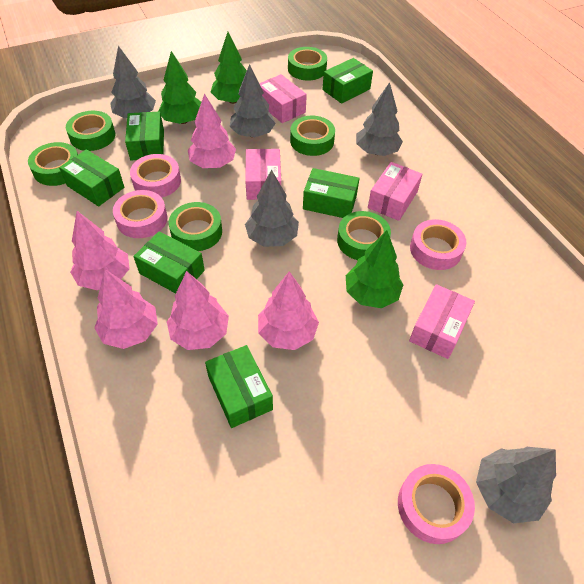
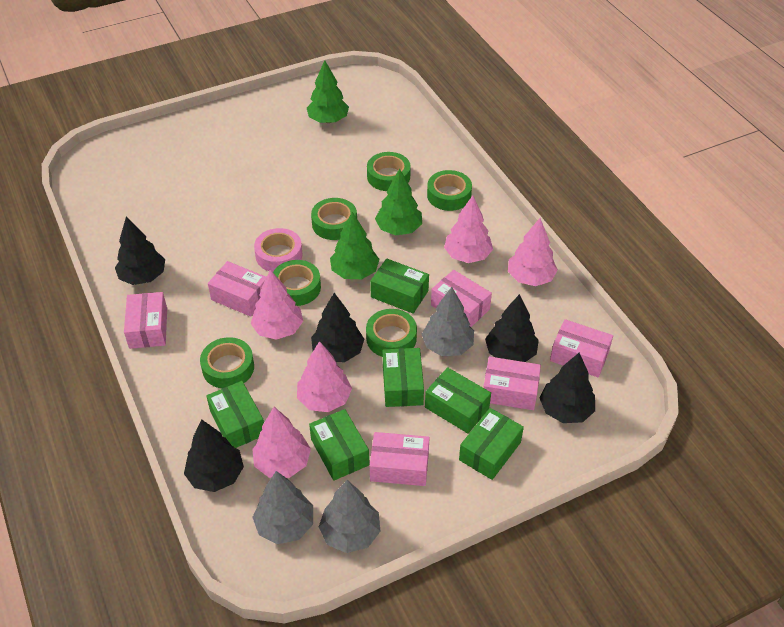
black tree: none = 0 -> [115,217,165,285] [184,420,244,492] [311,293,364,362] [485,294,539,362] [539,353,595,423] = 5
grey tree: [110,46,156,118] [230,64,276,137] [245,170,299,247] [356,82,403,156] [476,447,556,523] = 5 -> [252,471,313,544] [319,480,380,553] [422,287,474,356] = 3
pink box: [245,149,281,200] [259,74,307,123] [368,162,423,221] [409,284,475,359] = 4 -> [124,292,167,349] [208,261,266,317] [370,432,430,486] [431,270,492,327] [483,356,541,410] [550,319,613,378] = 6
pink tape: [113,190,167,238] [130,154,181,197] [398,464,475,544] [410,219,466,270] = 4 -> [254,228,302,272] = 1

